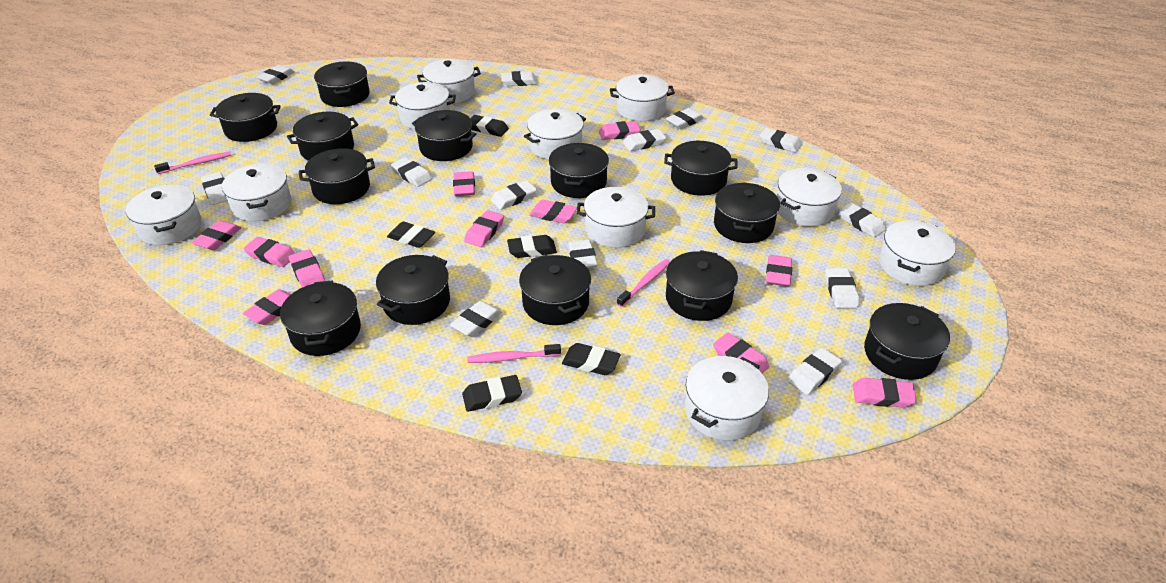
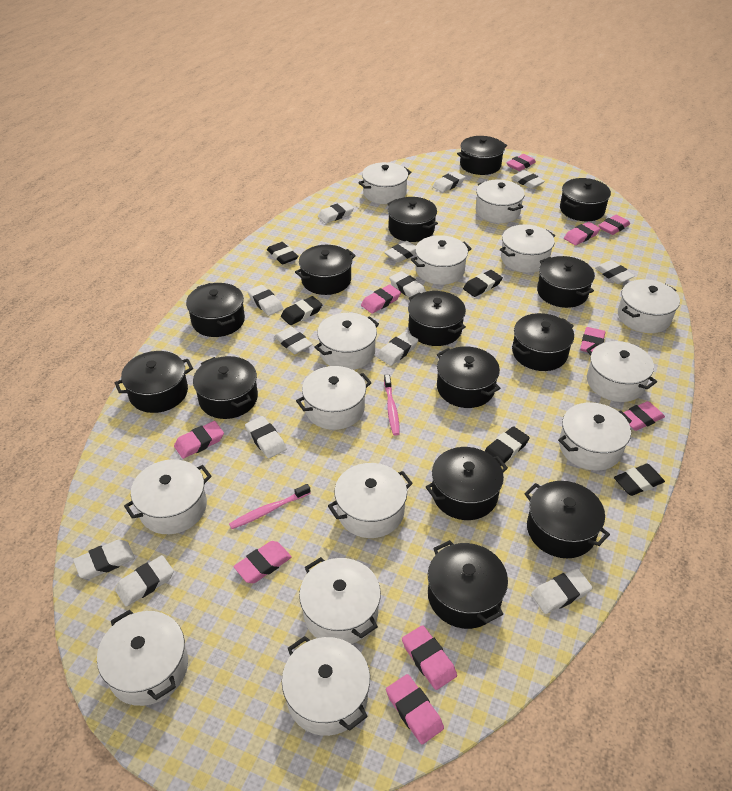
black pot: [210,93,281,142] [280,280,361,356] [287,112,358,161] [299,148,375,204] [314,61,370,107] [376,255,450,325] [412,110,476,161] [519,255,591,325] [549,143,609,198] [664,141,738,196] [666,250,738,321] [714,182,780,243] [864,303,950,380] = 13 -> [115,351,193,413] [186,283,245,337] [193,356,258,419] [295,245,356,295] [388,197,438,242] [408,291,466,346] [426,447,508,520] [428,540,508,629] [437,347,500,408] [457,136,507,175] [512,313,574,371] [524,481,610,558] [537,256,595,308] [560,178,611,221] = 14
pink eraser: [191,220,241,250] [243,237,296,267] [243,289,291,325] [289,249,325,287] [453,171,475,196] [464,210,504,247] [529,200,577,223] [599,121,641,140] [713,333,769,373] [766,255,792,287] [853,378,917,408] = 11 -> [174,421,224,459] [233,541,292,583] [361,285,401,314] [386,674,444,744] [402,625,457,690] [507,154,536,171] [564,222,600,245] [580,327,605,352] [598,215,630,235] [623,401,665,431] = 10
pink toothbrush: [154,152,232,174] [467,344,561,363] [617,259,670,307] = 3 -> [229,484,311,529] [384,374,400,436] = 2
white pot: [126,185,201,245] [222,163,291,221] [389,82,456,129] [417,59,481,103] [524,109,586,159] [576,187,655,248] [610,74,675,121] [685,356,769,441] [777,168,842,227] [879,220,956,286] = 10 -> [97,610,188,706] [124,459,212,534] [282,636,370,736] [296,366,372,430] [299,557,381,644] [314,313,379,370] [328,463,413,538] [358,162,411,204] [411,235,472,285] [476,180,525,223] [500,225,555,273] [558,402,632,471] [586,341,657,402] [618,279,680,333] = 14

